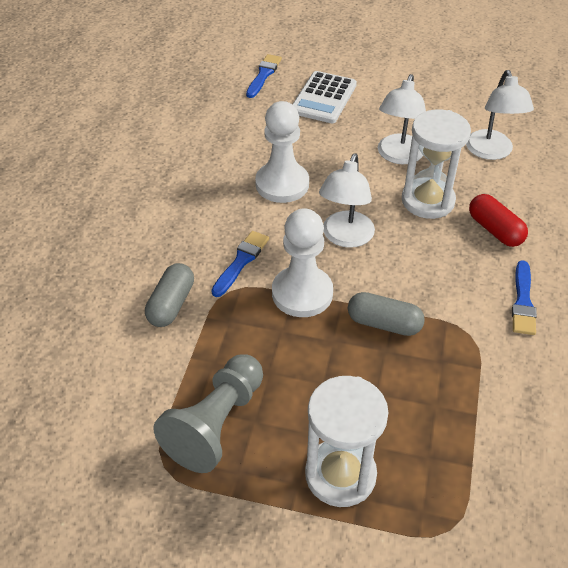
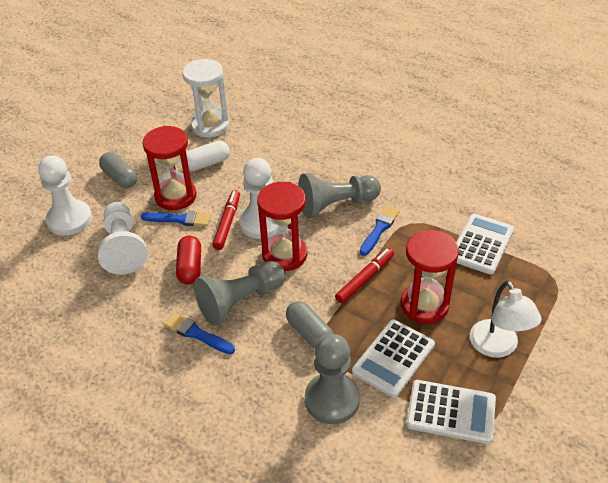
grey pawn: [153,354,263,473] = 1 -> [194,261,285,326] [298,173,381,219] [305,334,360,424] = 3
red hourglass: none = 0 -> [142,126,197,210] [257,182,307,271] [401,230,459,324] = 3
red marker: none = 0 -> [212,190,240,250] [335,248,394,303] = 2
white calculator: [292,71,357,123] = 1 -> [352,320,435,398] [406,380,496,444] [456,213,514,275] = 3
white capsule: none = 0 -> [186,141,230,171] = 1
white hourglass: [305,376,389,507] [402,109,471,219] = 2 -> [182,59,229,137] = 1
white lamp: [319,153,375,248] [378,74,426,164] [466,70,534,160] = 3 -> [470,280,541,358] = 1
white pawn: [255,101,309,203] [272,208,333,317] = 2 -> [38,155,92,236] [98,202,147,275] [239,158,280,239] = 3

